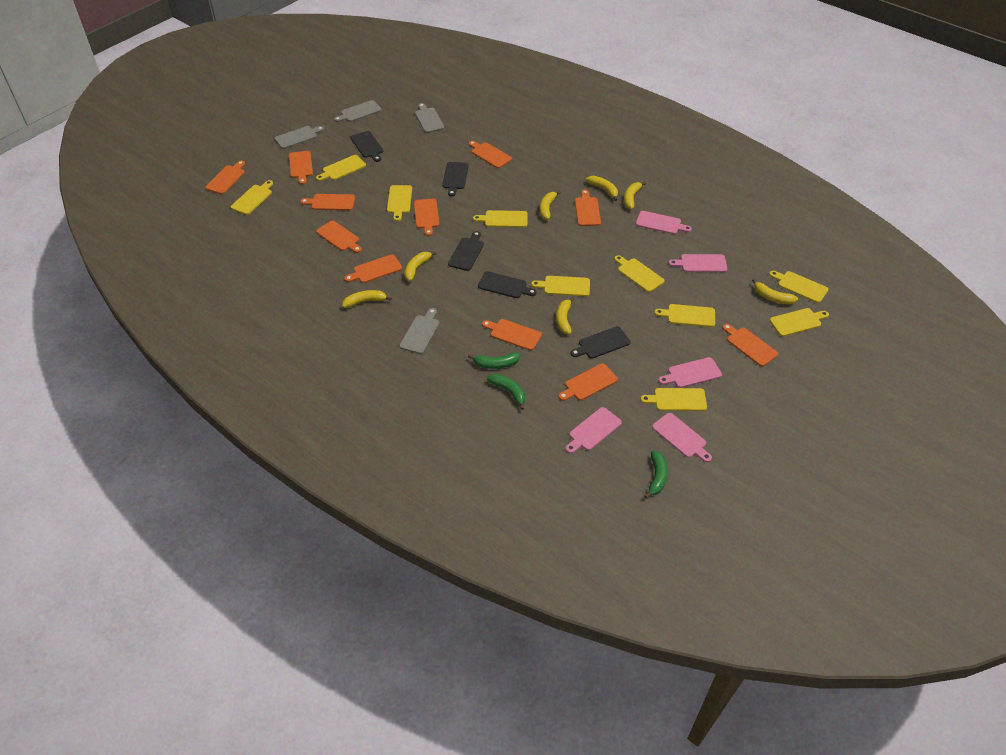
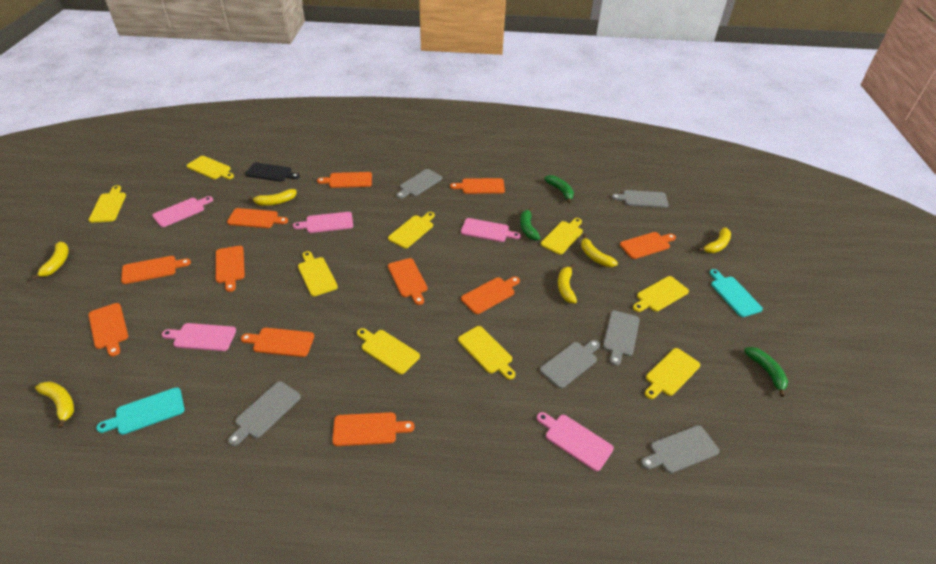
black cutting board: [351,131,383,162] [442,162,469,196] [448,231,484,271] [478,271,537,298] [571,327,630,359] = 5 -> [245,162,300,182] = 1
grey cutting board: [275,126,324,149] [334,100,382,122] [399,308,439,354] [415,103,444,133] = 4 -> [228,381,301,446] [396,169,442,199] [540,340,600,389] [603,311,640,366] [612,190,669,208] [641,425,719,473] = 6
turquoise cutting board: none = 0 -> [96,387,184,435] [709,269,763,317] = 2
yellow banana: [342,290,392,308] [404,251,436,281] [540,190,561,220] [556,297,574,334] [586,176,618,201] [624,181,646,209] [752,279,798,305] = 7 -> [31,242,69,280] [35,381,74,428] [248,189,297,206] [558,264,577,303] [581,234,618,267] [698,227,731,253] = 6
yellow cutting board: [231,180,273,215] [316,155,366,181] [387,185,412,221] [473,210,528,228] [531,276,590,296] [614,255,665,292] [640,388,707,411] [654,304,715,327] [769,271,828,303] [770,308,829,336] = 10 -> [89,185,126,223] [187,156,234,179] [298,251,338,296] [357,328,420,374] [388,212,435,248] [458,326,515,380] [541,218,583,255] [633,276,689,312] [645,348,700,399] = 9

